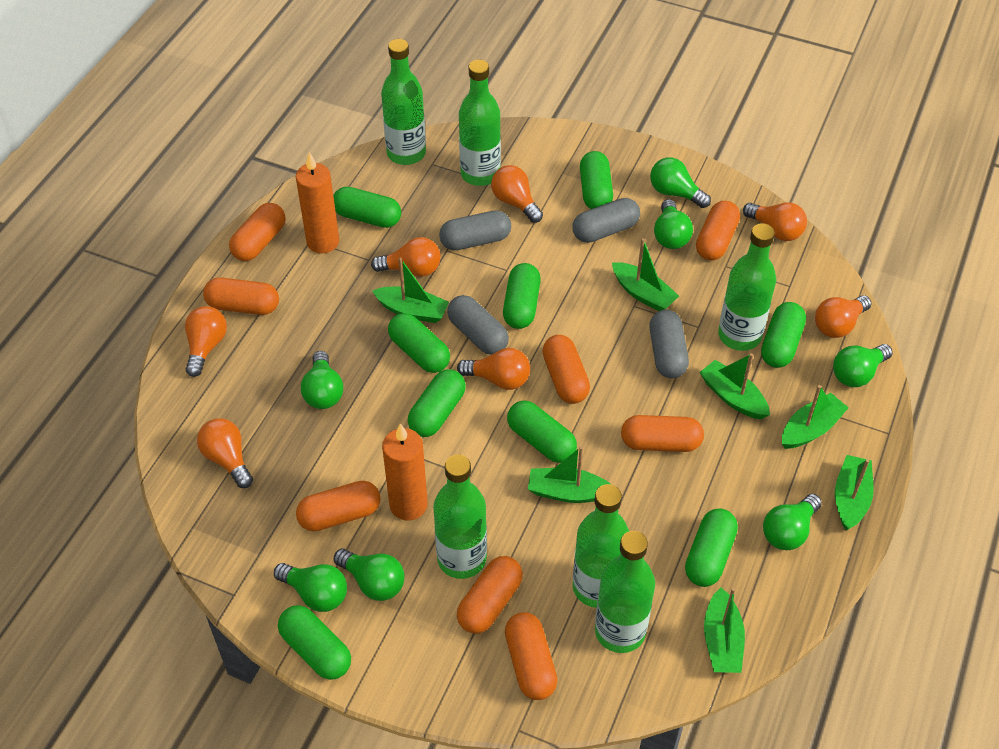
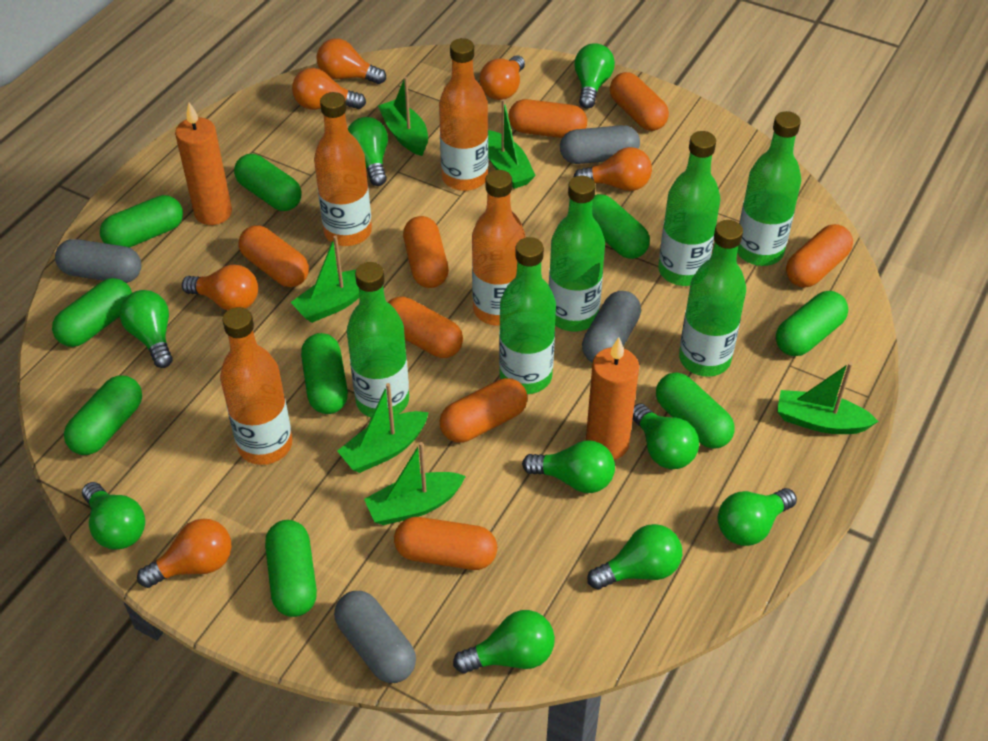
green boat: [372,258,449,323] [528,446,610,503] [612,238,679,311] [699,353,770,419] [704,587,745,673] [782,385,849,449] [835,455,874,531] = 7 -> [291,235,359,323] [337,383,429,473] [364,442,466,525] [378,76,428,156] [488,99,536,189] [777,362,879,434] = 6
green light bulb: [274,563,347,612] [301,351,343,409] [333,549,404,601] [650,157,711,208] [654,199,693,249] [763,494,822,550] [833,344,893,387] = 7 -> [82,482,145,550] [120,290,173,368] [348,117,388,186] [453,610,555,674] [522,440,615,493] [574,43,615,109] [587,524,682,590] [632,403,699,469] [718,488,797,546] = 9
orange bottle: none = 0 -> [220,307,292,465] [314,92,372,246] [439,38,488,191] [472,170,525,326] = 4
orange light bulb: [185,306,227,377] [197,418,253,488] [371,237,441,277] [457,348,530,390] [491,165,543,223] [743,202,807,241] [815,295,871,338] = 7 -> [137,519,232,588] [182,264,258,311] [292,68,366,110] [317,38,386,84] [479,55,525,100] [574,147,652,191] = 6

